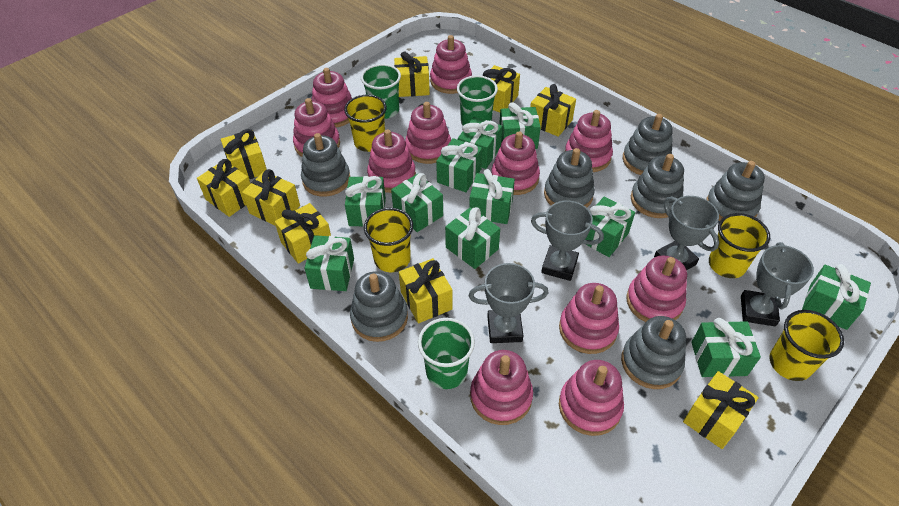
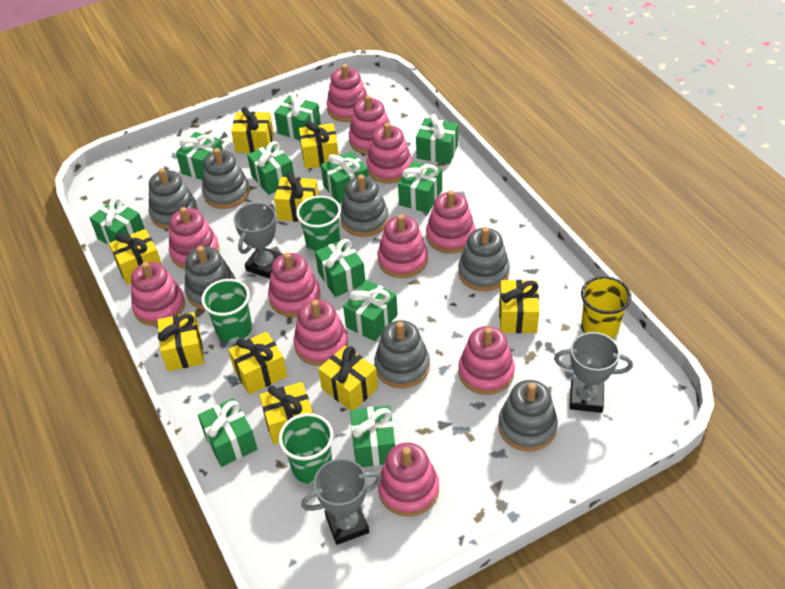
grey trophy: [468,263,548,343] [531,201,604,281] [654,196,719,270] [741,242,814,326] = 4 -> [234,202,283,279] [301,458,382,545] [554,332,633,413] = 3
yellow cup: [344,95,387,152] [364,208,413,272] [709,213,770,278] [770,310,844,381] = 4 -> [581,276,631,339] = 1

